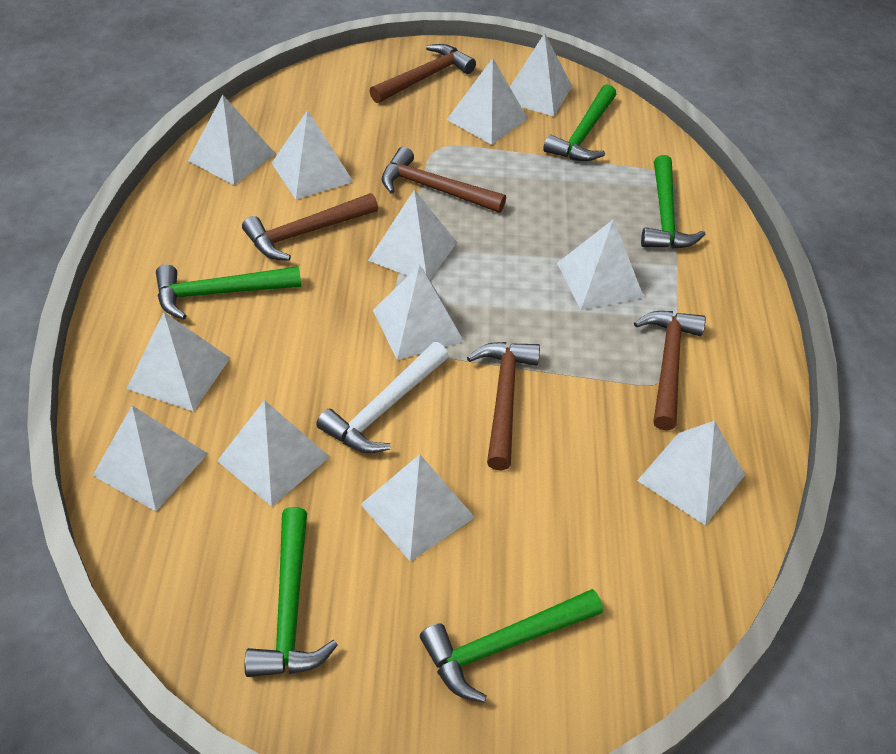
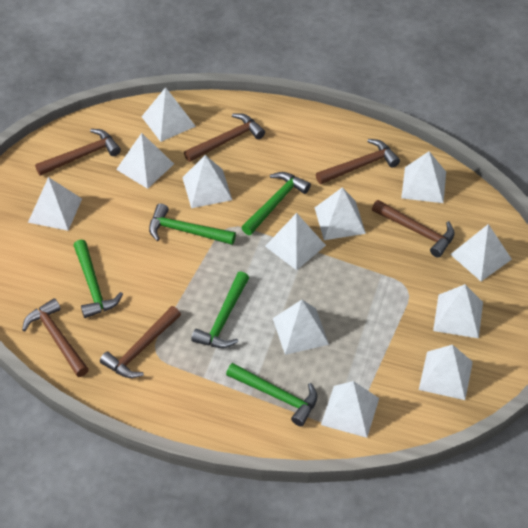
brown hammer: [242,193,378,261] [370,44,476,103] [382,147,506,213] [467,342,540,470] [634,311,706,431] = 5 -> [22,298,89,377] [35,129,121,176] [100,306,181,378] [184,113,265,162] [316,139,400,184] [372,200,455,258] = 6
white hammer: [316,342,449,453] = 1 -> none = 0

